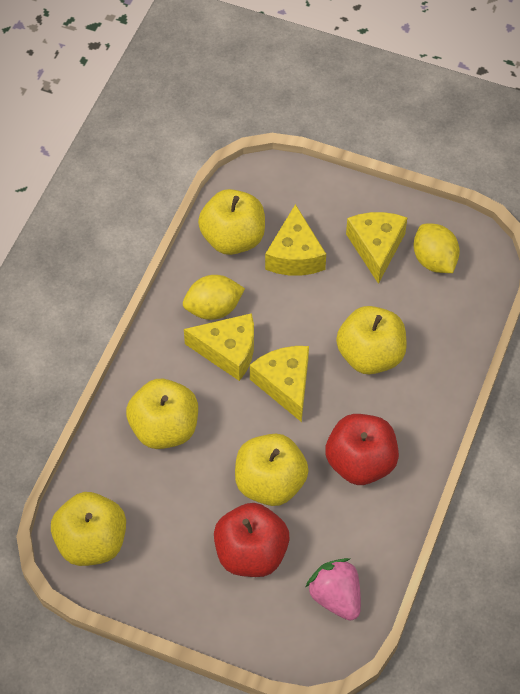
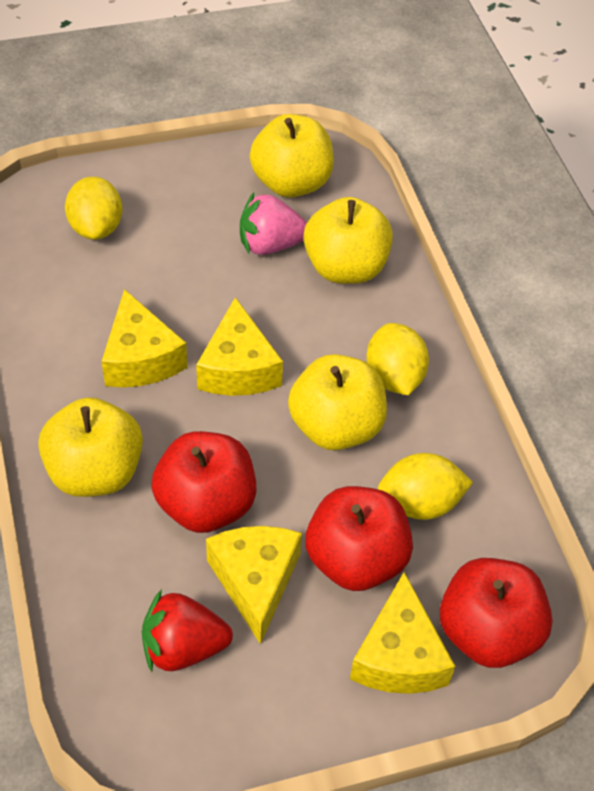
red apple: [214,503,289,577] [325,414,399,485] = 2 -> [152,431,256,533] [305,486,413,591] [440,558,553,668] = 3
red strawberry: none = 0 -> [142,589,233,672] = 1
yellow apple: [51,492,126,566] [126,379,198,449] [198,189,265,255] [235,434,309,506] [336,306,407,375] = 5 -> [38,397,143,497] [250,114,334,198] [288,354,387,450] [303,197,393,284] = 4
yellow lemon: [183,275,245,320] [413,224,460,273] = 2 -> [65,177,123,240] [366,323,429,395] [378,453,473,520] = 3

